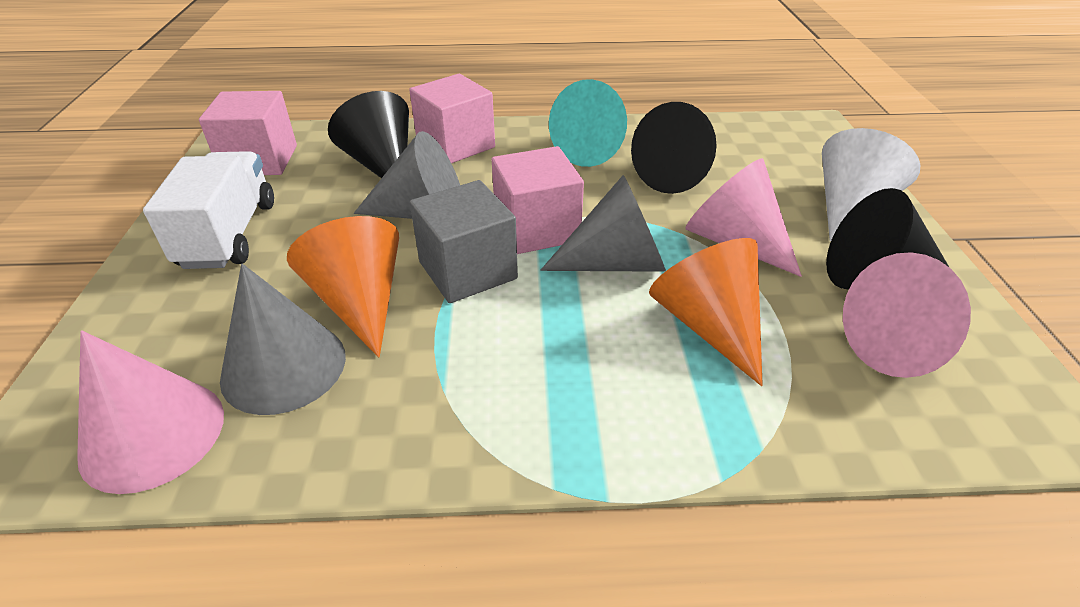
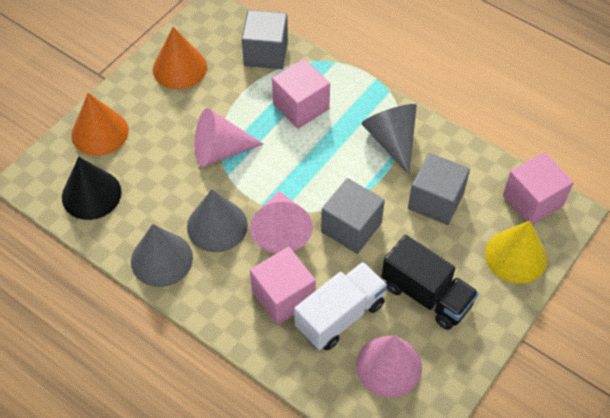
black cone: [328,91,409,178] [631,102,717,194] [826,188,950,289] = 3 -> [62,157,122,220] = 1
black truck: none = 0 -> [382,235,479,330] = 1
grey cube: [410,180,518,303] = 1 -> [242,10,288,69] [321,178,385,254] [408,153,470,225] = 3
turquoise cone: [549,79,627,167] = 1 -> none = 0
white cone: [822,128,920,242] = 1 -> none = 0
yellow cone: none = 0 -> [485,221,547,284] = 1

